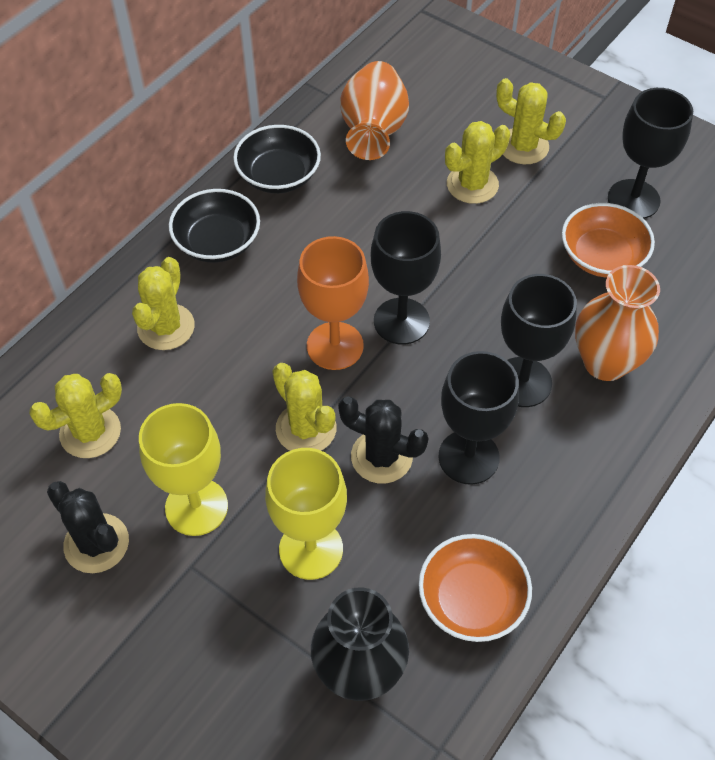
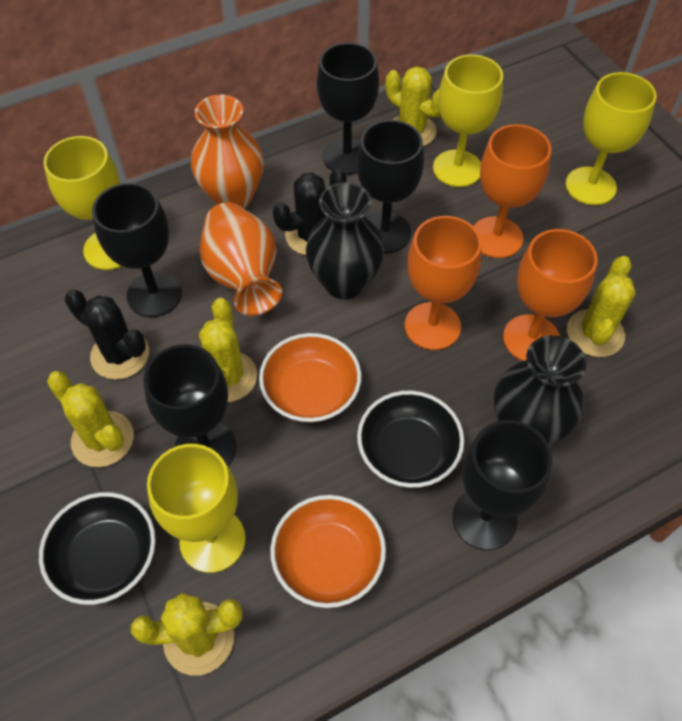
black goblet: [371,211,441,345] [439,351,519,485] [501,274,577,407] [608,88,693,219] = 4 -> [92,183,182,317] [143,344,237,466] [317,43,379,175] [357,120,424,254] [452,420,553,550] = 5
black vase: [311,587,409,701] = 1 -> [306,182,384,299] [494,335,587,445] = 2
orange goblet: [297,236,369,370] = 1 -> [405,216,482,350] [473,124,551,258] [503,229,598,361] = 3
yellow goblet: [139,403,228,536] [265,448,347,580] = 2 -> [44,136,122,270] [147,444,246,573] [433,55,503,187] [566,72,657,205] = 4

